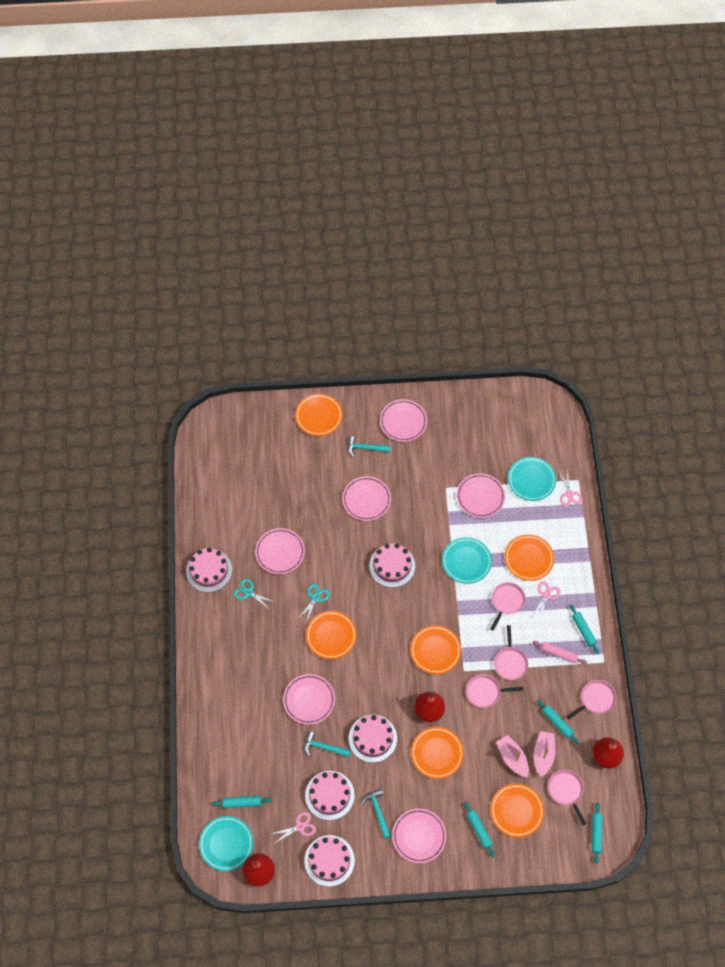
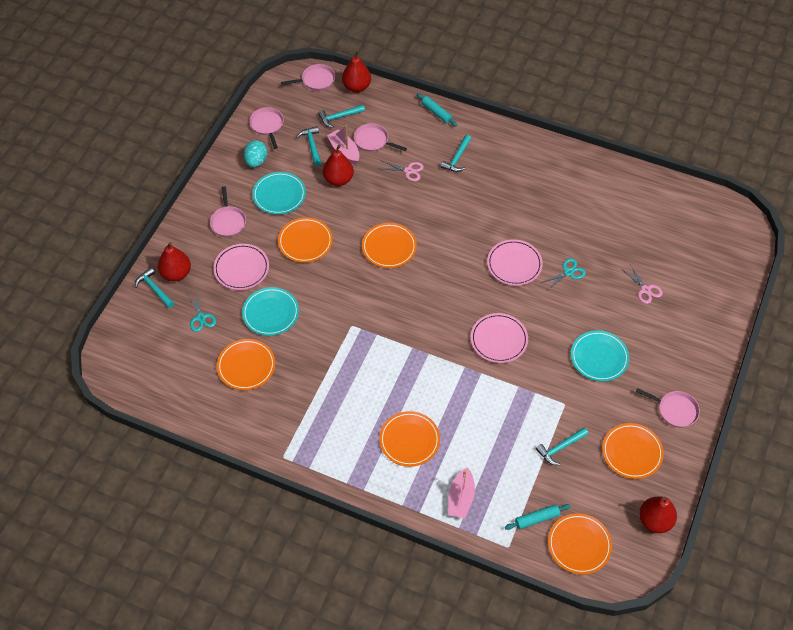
pink cake: [186,548,232,592] [304,835,355,887] [305,771,355,820] [349,715,397,763] [369,544,415,588] = 5 -> none = 0
pink plate: [255,528,305,574] [283,674,335,725] [342,476,391,521] [380,399,427,442] [392,808,446,863] [456,473,505,518] = 6 -> [213,244,269,290] [471,313,528,363] [487,239,543,286] = 3
pink rolling pin: [533,641,587,664] = 1 -> none = 0
pink scissors: [272,812,316,843] [531,582,560,619] [559,469,582,507] = 3 -> [380,160,424,181] [623,264,663,304] = 2
red pear: [243,853,275,886] [415,692,445,722] [593,737,624,769] = 3 -> [158,242,191,281] [323,144,354,186] [342,50,371,92] [639,497,677,533] = 4
turquoise egg: none = 0 -> [244,140,267,168] = 1
turquoise hammer: [304,731,351,757] [348,436,390,457] [361,788,391,839] = 3 -> [135,267,174,308] [296,126,321,166] [318,105,365,128] [440,135,471,172] [536,428,588,465] = 5
turquoise rolling pin: [212,795,272,808] [464,802,495,857] [537,700,580,744] [570,605,599,655] [592,803,603,864] = 5 -> [417,93,457,127] [505,504,571,530] = 2

